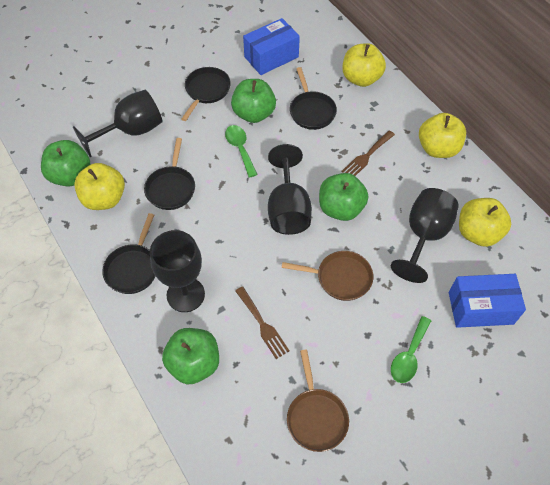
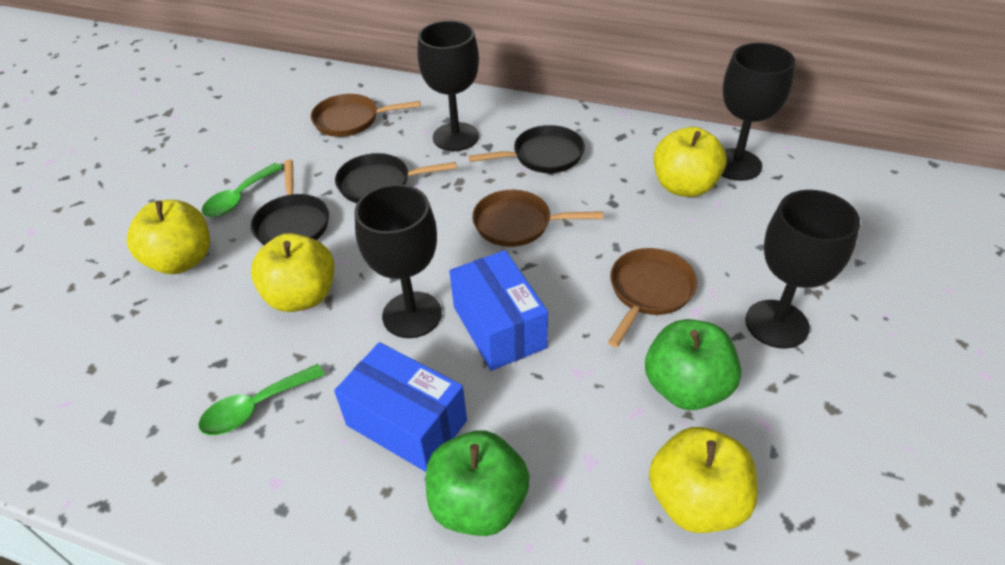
black pan: [102,213,155,294] [144,138,195,210] [181,67,231,121] [290,67,337,130] = 4 -> [251,160,329,245] [335,153,457,203] [468,125,585,173] = 3
brown fork: [235,286,290,359] [341,130,395,176] = 2 -> none = 0
brown pan: [282,251,373,301] [287,350,349,452] = 2 -> [311,94,420,137] [472,190,603,247] [608,248,697,347] = 3
green apple: [41,140,90,187] [162,328,219,384] [231,79,276,123] [319,173,368,221] = 4 -> [426,431,530,536] [645,319,741,410] = 2

